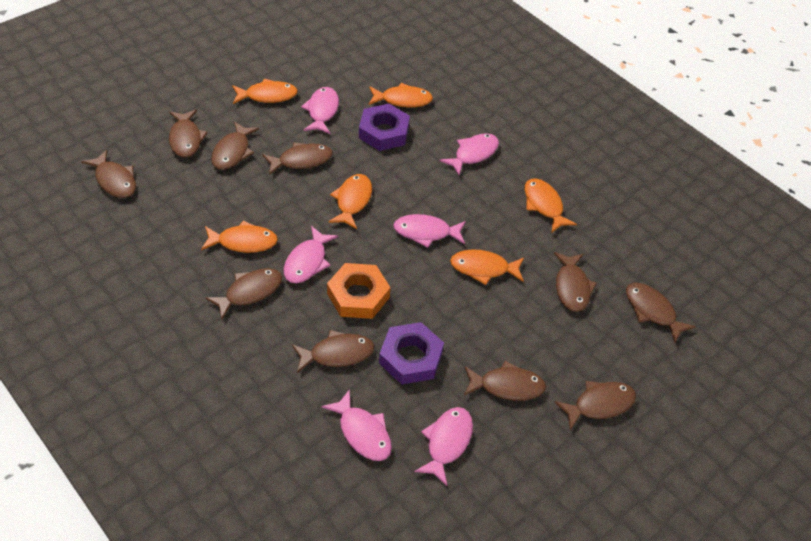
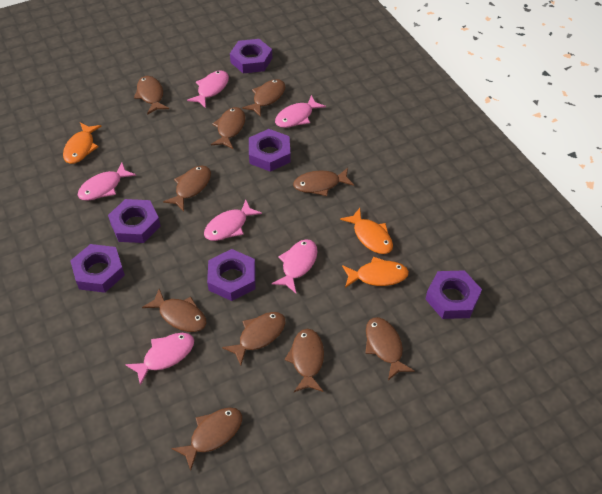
orange fish: [201,220,278,253] [232,78,298,104] [328,174,372,229] [369,83,433,107] [450,249,524,285] [525,178,577,232] = 6 -> [63,122,102,164] [340,208,393,254] [342,257,409,288] = 3
orange nut: [327,263,391,319] = 1 -> none = 0
purple nut: [359,104,410,151] [379,322,444,385] = 2 -> [70,244,125,293] [108,199,161,243] [207,249,255,301] [230,39,272,73] [249,129,291,172] [425,270,482,319] = 6

